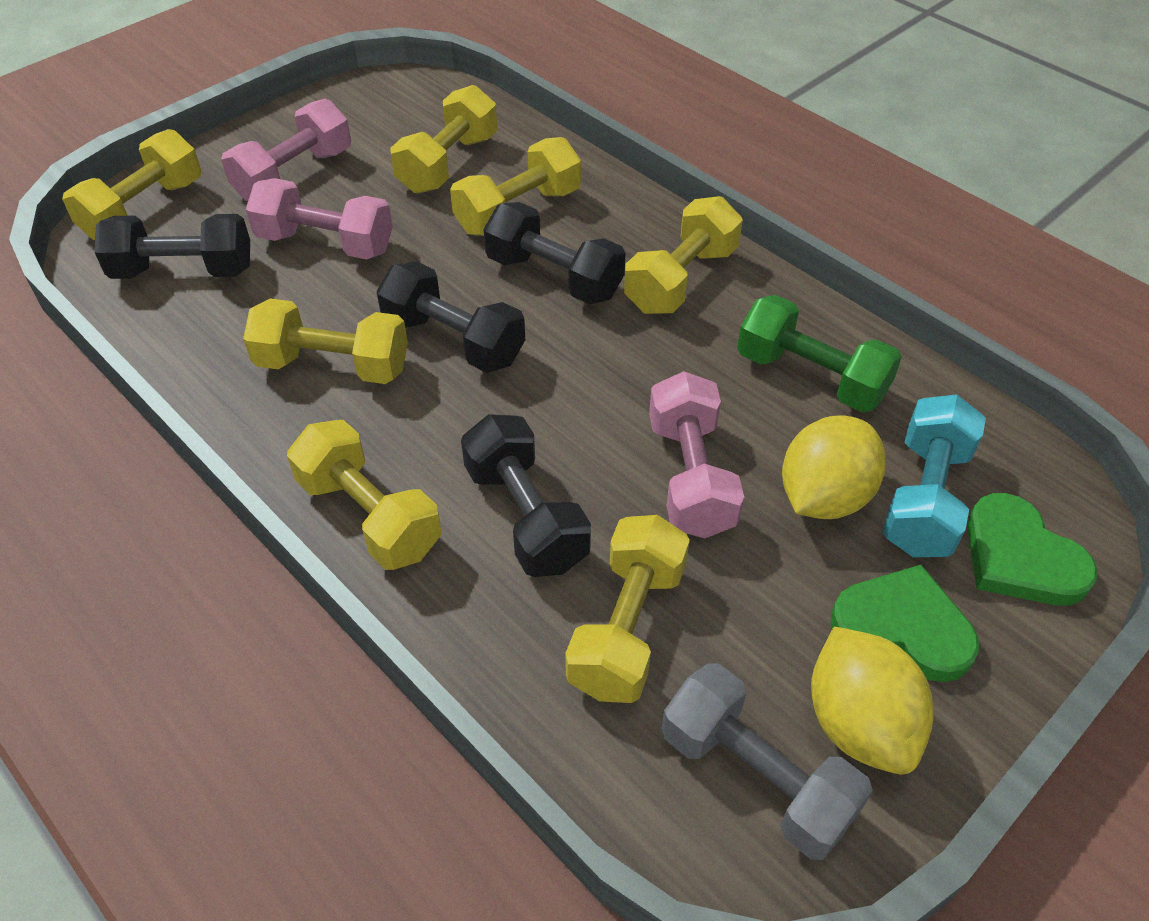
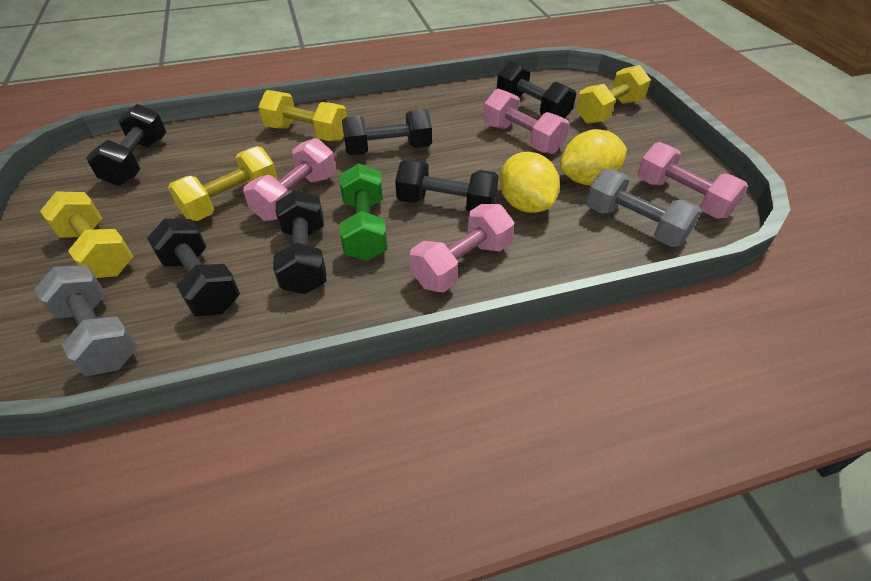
black dumbbell: [94,214,250,279] [376,261,525,373] [461,414,591,577] [483,202,625,304] = 4 -> [86,104,166,186] [147,218,240,316] [273,190,326,294] [342,109,432,155] [395,159,499,213] [497,61,576,119] = 6
green heart: [831,565,979,682] [967,493,1098,606] = 2 -> none = 0
grey dumbbell: [662,663,873,860] = 1 -> [35,265,138,376] [586,169,701,247] = 2
pink dumbbell: [221,99,351,201] [246,178,393,260] [649,371,744,538] = 3 -> [243,138,336,221] [410,204,514,292] [483,89,569,154] [637,142,748,218] = 4
turquoise dumbbell: [882,394,986,557] = 1 -> none = 0
yellow dumbbell: [62,129,201,240] [243,298,408,384] [287,420,442,570] [391,85,497,194] [450,137,581,236] [565,515,690,703] [624,196,743,314] = 7 -> [40,191,133,278] [168,146,278,221] [258,90,347,141] [576,65,651,124] = 4

